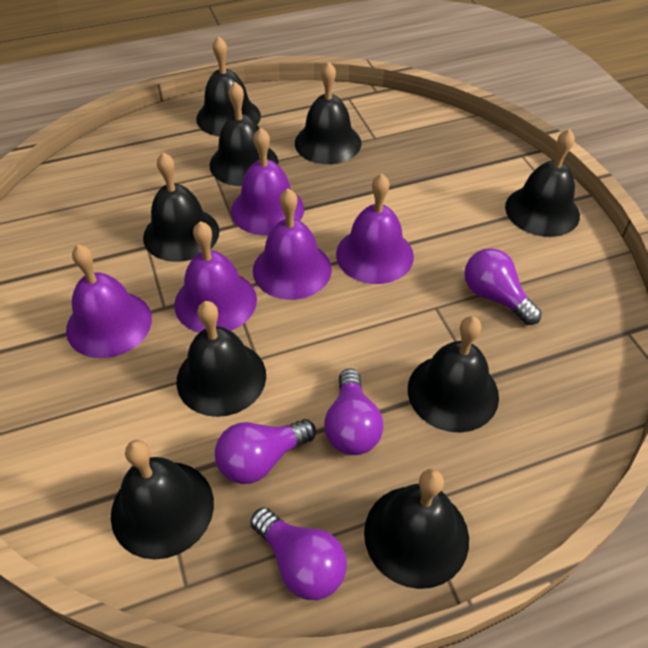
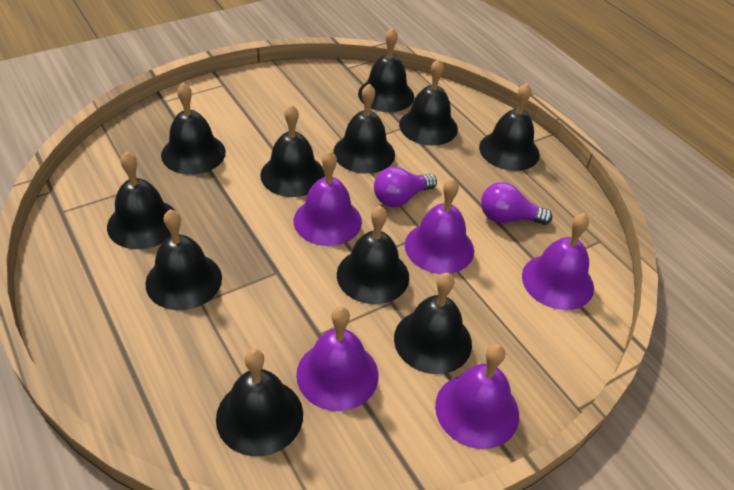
black bell: [111,440,214,560] [143,152,219,262] [176,301,266,417] [196,36,261,137] [209,82,278,186] [295,61,361,164] [364,469,469,589] [408,316,499,433] [505,129,580,237] = 9 -> [107,151,176,249] [145,209,222,310] [161,83,226,175] [216,349,303,456] [260,105,325,197] [333,84,395,174] [337,206,409,304] [358,28,414,112] [394,273,472,374] [399,59,458,146] [479,83,540,171] = 11
purple light bulb: [215,419,316,484] [250,507,347,600] [324,368,383,455] [464,248,542,325] = 4 -> [374,167,437,207] [481,182,552,225] = 2

